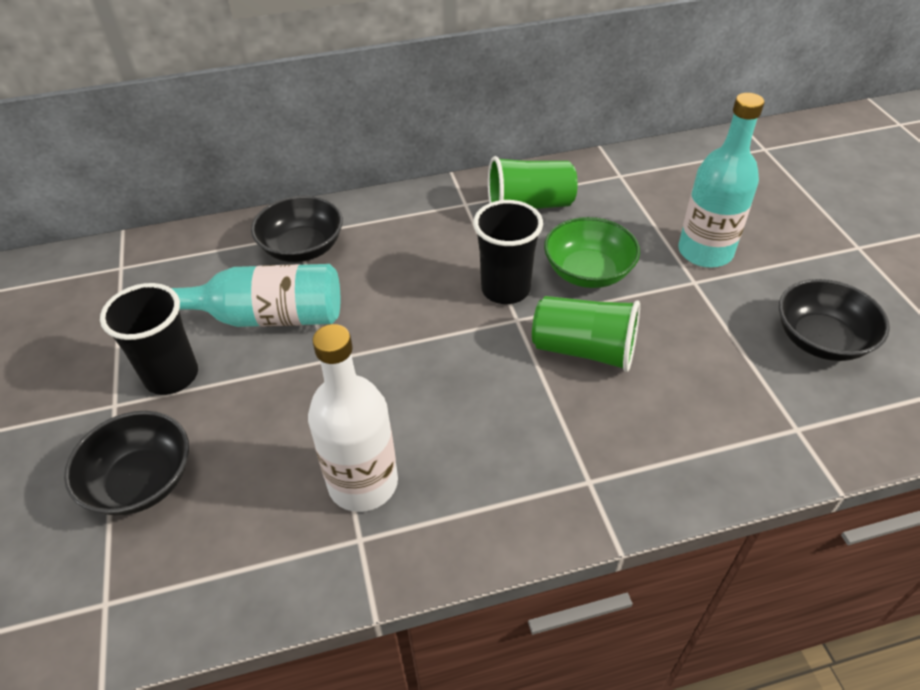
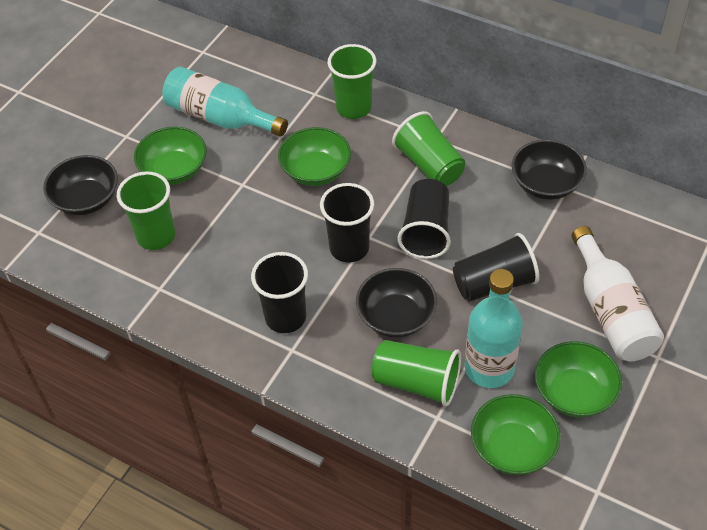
black cup: [100,283,198,395] [473,200,543,304] = 2 -> [251,252,308,333] [320,183,374,263] [398,179,451,259] [453,233,539,301] = 4
green bowl: [544,217,640,288] = 1 -> [134,127,207,185] [278,127,351,186] [471,394,561,475] [535,341,622,417] = 4
green cup: [488,156,578,209] [532,296,640,372] = 2 -> [117,171,175,250] [328,44,376,119] [372,340,461,407] [392,111,465,186] = 4

